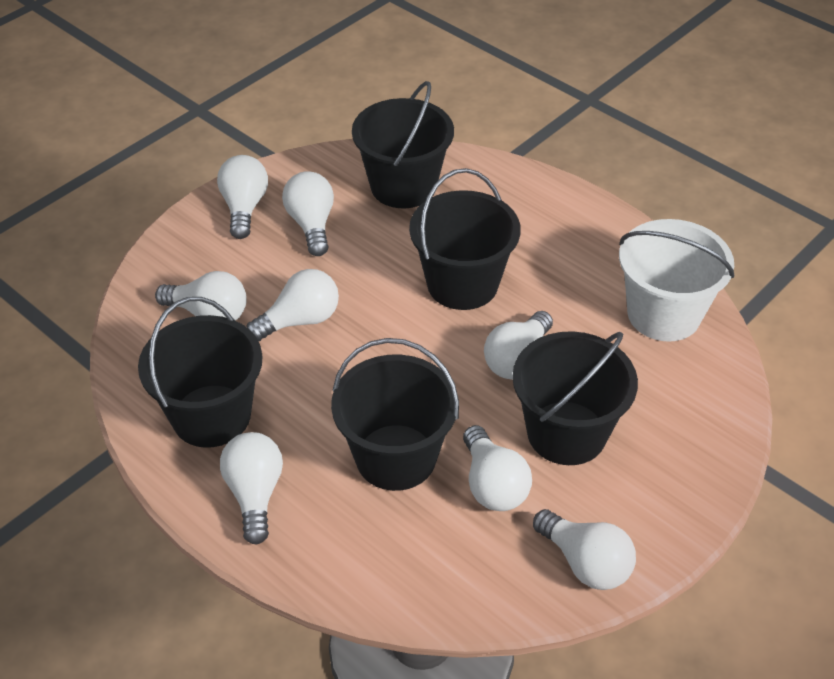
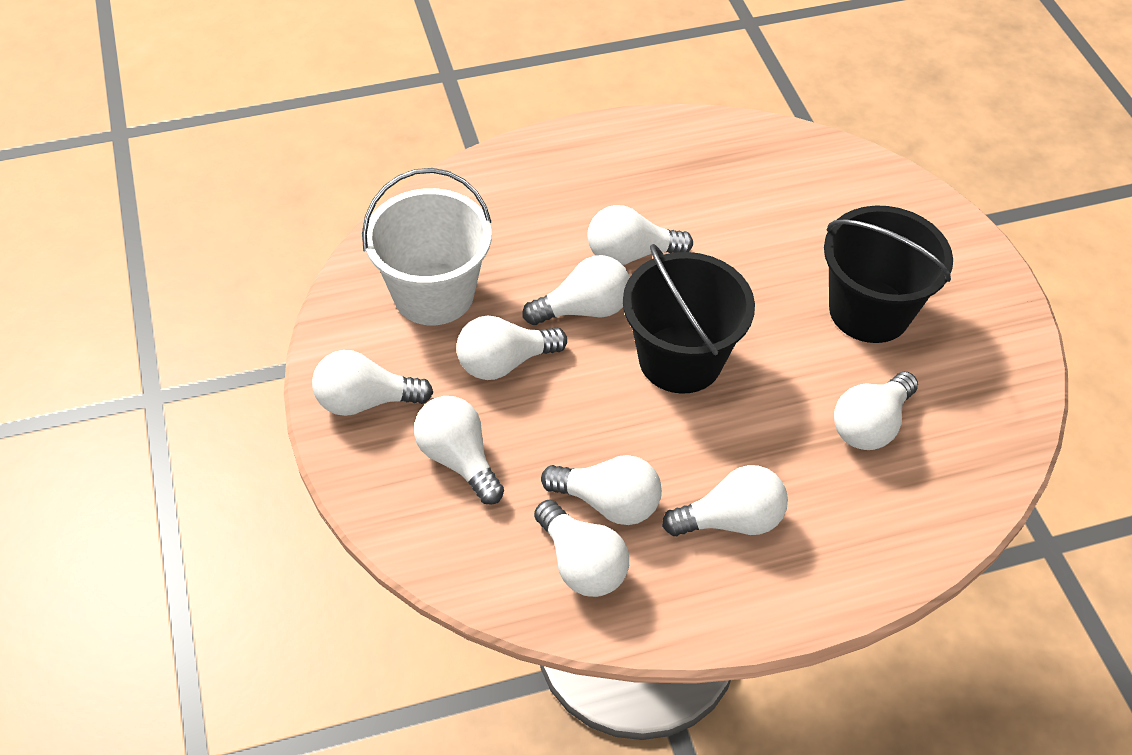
black bucket: [138,297,262,448] [331,338,459,491] [352,81,454,208] [409,168,521,310] [512,331,638,465] = 5 -> [623,244,755,394] [824,206,953,343] = 2
white light bulb: [155,271,247,321] [217,155,268,239] [220,432,283,545] [246,269,339,341] [282,171,334,256] [463,425,532,511] [484,311,553,380] [533,509,636,590] = 8 -> [312,350,433,416] [414,396,504,505] [456,316,567,380] [522,255,630,325] [534,500,629,597] [541,455,662,525] [587,205,693,265] [662,465,788,536] [834,372,918,450] = 9

